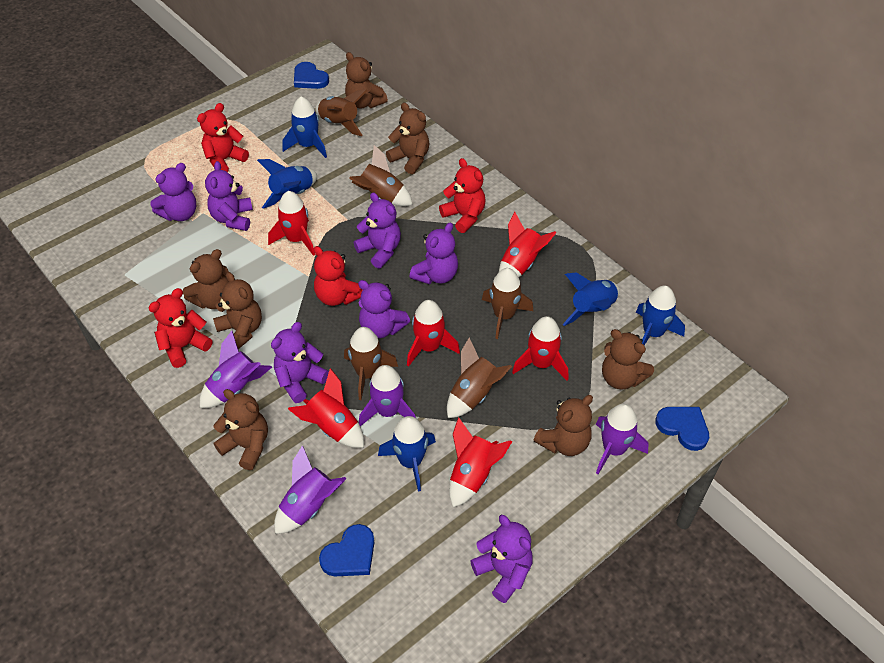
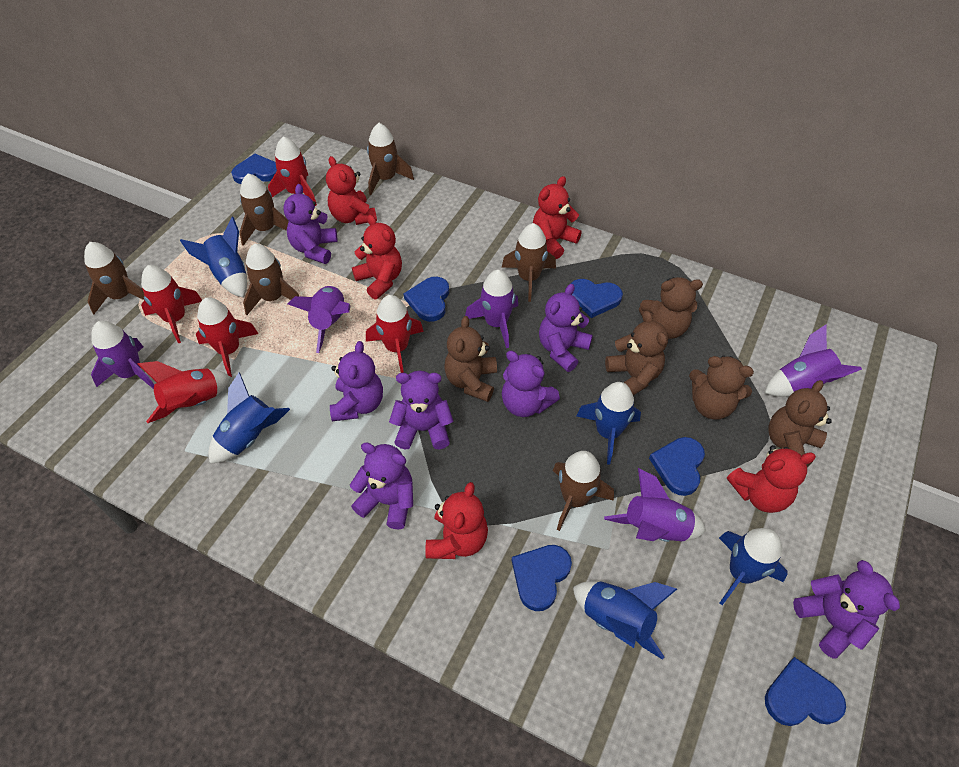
blue heart: [294,62,329,89] [319,524,374,576] [655,407,709,451] = 3 -> [231,154,277,184] [403,277,449,322] [512,545,572,611] [571,279,623,318] [649,437,705,496] [765,657,846,726] = 6
brown rocket: [315,89,367,136] [344,327,398,400] [349,145,413,206] [447,338,512,418] [482,268,533,339] = 5 -> [84,242,144,314] [239,174,289,246] [243,244,299,315] [367,123,414,195] [502,223,556,302] [553,451,614,531] = 6
brown teddy bear: [183,249,229,309] [213,272,262,349] [213,389,268,470] [345,52,388,108] [386,103,429,174] [534,395,593,456] [602,329,654,389] = 7 -> [444,316,497,402] [605,311,668,395] [639,277,703,339] [689,356,754,420] [768,380,832,467] = 5
purple rocket: [200,331,272,408] [274,445,346,534] [359,365,416,426] [596,404,649,474] = 4 -> [91,321,154,389] [288,286,350,353] [465,270,518,348] [604,468,706,542] [765,325,862,397] = 5
red rocket: [268,191,315,256] [288,368,364,448] [407,300,460,367] [449,417,512,507] [499,212,557,277] [512,316,568,380] = 6 -> [138,361,231,423] [141,265,202,343] [196,297,258,377] [268,136,317,206] [366,295,424,373] = 5
red teddy bear: [149,288,213,368] [197,103,249,172] [314,246,363,306] [439,158,485,233] = 4 -> [326,156,377,225] [352,215,402,299] [425,482,488,559] [533,176,582,259] [727,445,816,513] = 5

